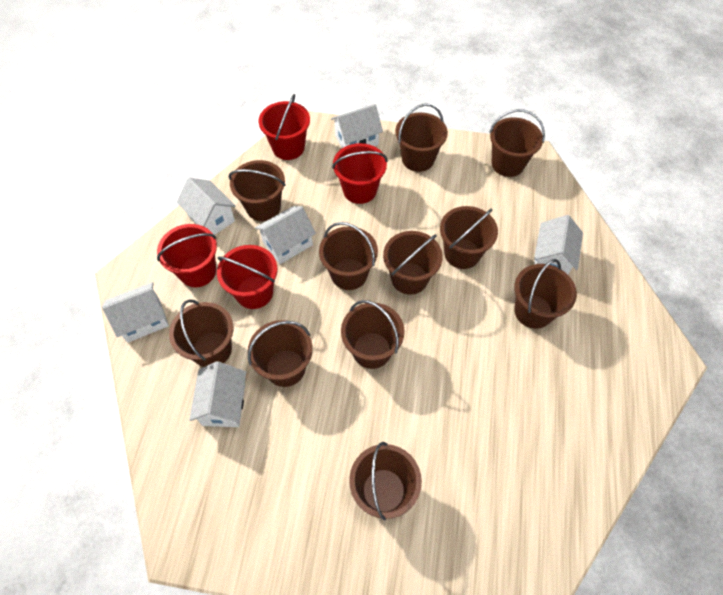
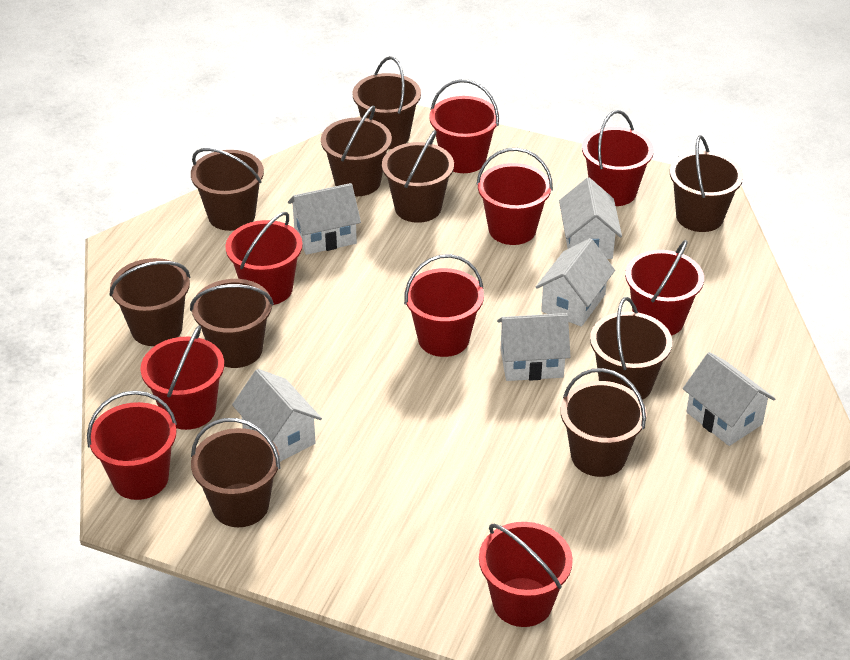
brown bucket: [169,299,233,367] [229,160,286,221] [248,320,313,387] [319,222,378,290] [341,300,405,369] [349,442,422,520] [383,231,443,295] [395,104,448,172] [440,206,498,269] [489,109,545,177] [514,259,577,329] = 11 -> [109,258,190,346] [190,279,274,368] [191,148,264,231] [191,418,280,527] [321,105,392,196] [352,56,421,149] [382,130,454,223] [560,368,647,477] [590,297,672,400] [670,135,743,232] = 10
red bucket: [157,224,217,287] [217,245,277,309] [259,94,310,160] [332,143,388,204] = 4 -> [87,391,177,500] [140,325,224,430] [225,212,303,305] [404,254,484,357] [429,79,499,173] [476,148,553,245] [479,522,573,627] [582,110,654,206] [625,240,704,336] = 9

